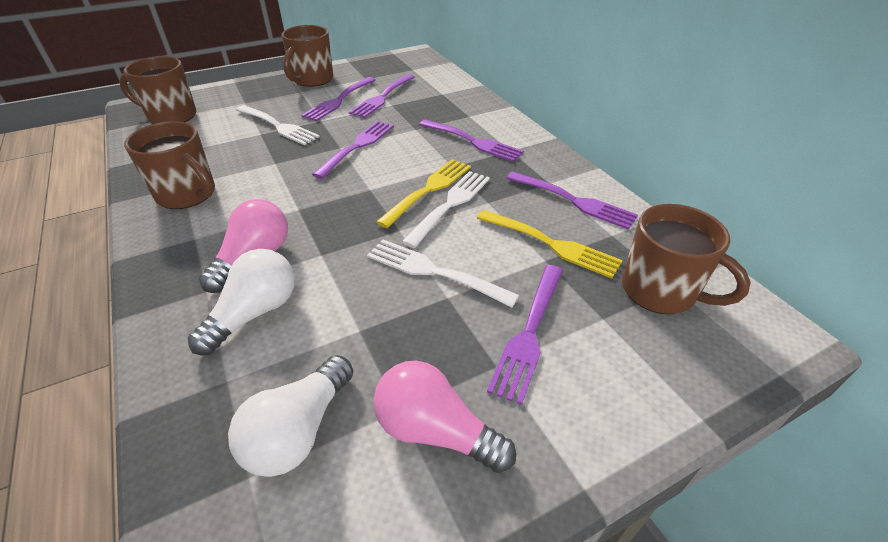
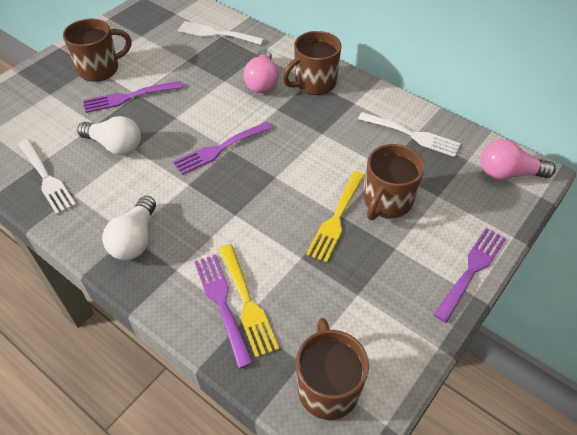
purple fork: [301,77,375,121] [312,121,394,179] [349,74,415,118] [419,119,524,162] [487,265,563,405] [506,171,638,230] = 6 -> [83,81,183,113] [173,122,272,175] [194,254,253,369] [434,228,506,323] = 4

